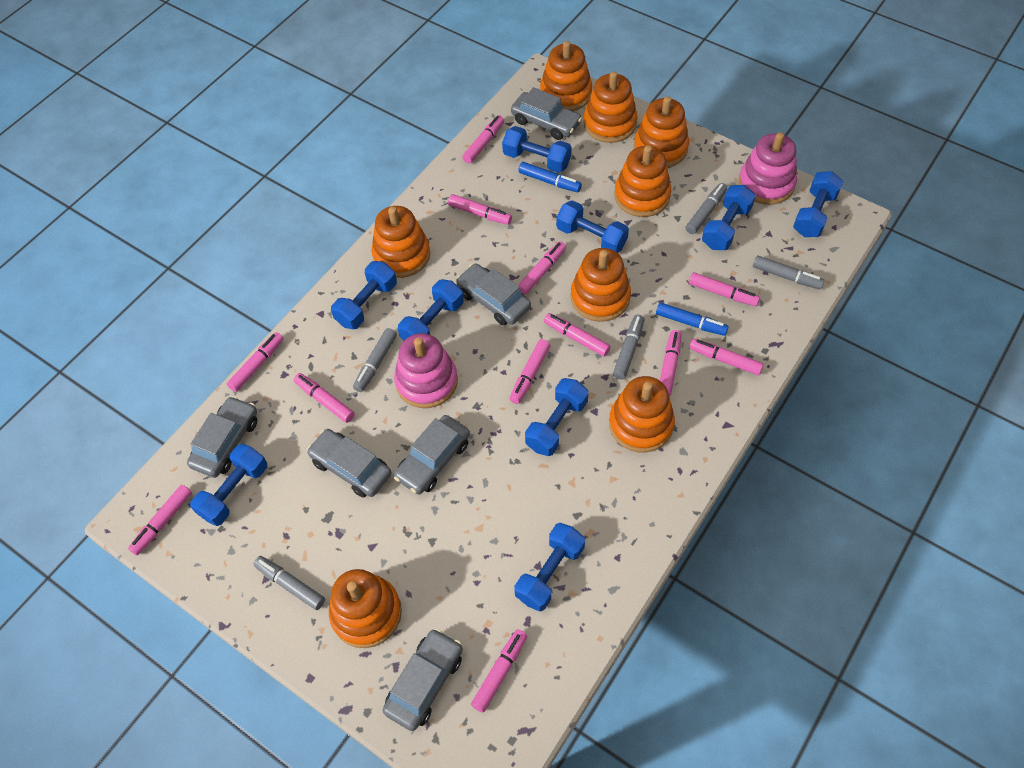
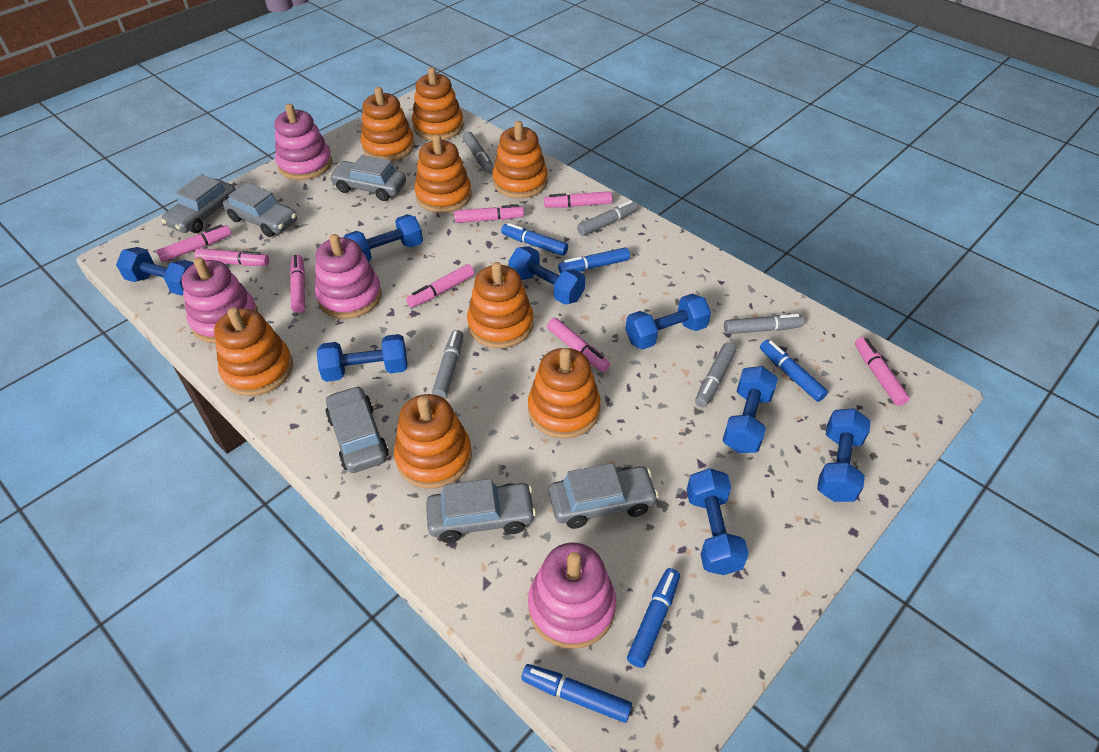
blue dumbbell: [190,444,267,526] [331,261,397,329] [398,279,464,340] [502,126,572,173] [515,523,585,612] [525,378,589,456] [556,200,629,253] [702,185,756,250] [793,171,843,237] = 9 -> [116,247,194,295] [317,334,407,382] [344,214,423,262] [509,246,585,305] [625,294,711,349] [687,468,749,575] [722,366,778,453] [817,408,871,502] = 8
blue marker: [518,162,582,192] [656,302,729,336] = 2 -> [501,223,568,256] [521,664,632,723] [558,247,630,274] [627,568,680,668] [760,340,828,402] = 5
pink marker: [128,485,192,555] [227,332,283,392] [294,373,355,423] [448,194,512,225] [462,115,504,164] [471,629,527,713] [509,339,550,404] [518,241,566,295] [544,313,611,356] [660,330,682,397] [689,272,760,306] [689,339,764,375] = 12 -> [156,224,231,262] [194,248,269,266] [290,255,305,313] [406,264,474,308] [454,204,524,223] [544,191,612,208] [547,318,610,372] [855,337,910,406] = 8
pink stacking toy: [394,333,458,408] [739,132,797,205] = 2 -> [182,257,258,343] [274,104,332,180] [315,234,382,319] [528,542,616,649] = 4

